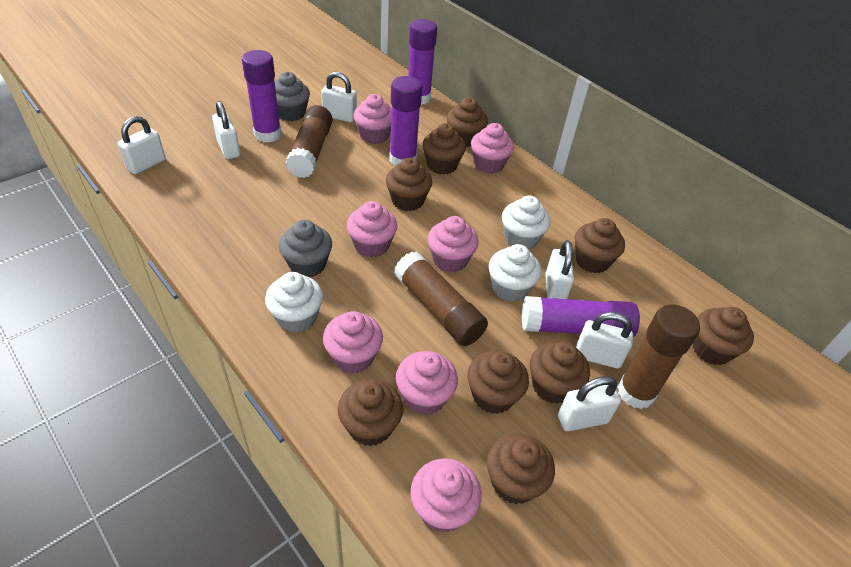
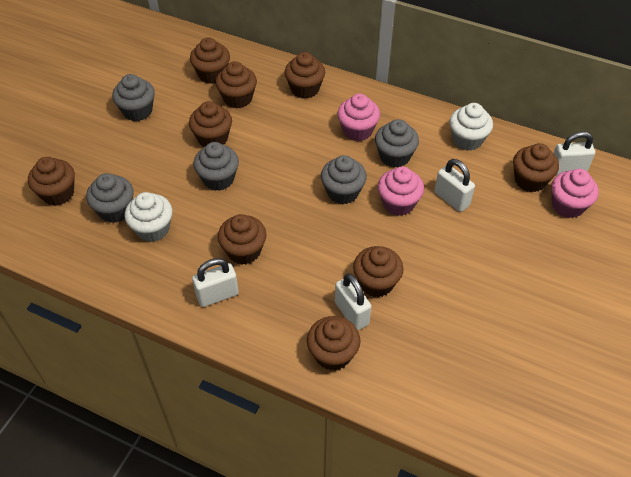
brown glue stick: [285,105,333,178] [394,251,488,346] [618,305,700,409] = 3 -> none = 0
grey cupcake: [275,72,310,121] [279,220,332,277] = 2 -> [86,173,134,223] [112,74,155,121] [193,142,239,191] [321,155,367,204] [375,119,419,168] = 5
pink cupcake: [323,311,383,373] [347,201,398,258] [353,94,392,144] [396,351,458,415] [410,458,482,532] [428,216,479,272] [471,123,514,174] = 7 -> [337,94,380,141] [378,166,424,216] [551,169,599,218] = 3
purple glue stick: [242,50,282,142] [389,76,422,167] [408,19,437,105] [522,296,640,337] = 4 -> none = 0
white cupcake: [265,272,323,333] [489,244,541,302] [502,196,550,249] = 3 -> [124,192,173,242] [450,103,493,151] = 2
white padlock: [118,116,166,174] [212,101,240,159] [321,72,357,122] [545,240,574,299] [558,376,621,431] [576,312,633,369] = 6 -> [192,258,239,307] [335,274,371,330] [434,159,475,212] [553,131,595,176] = 4

